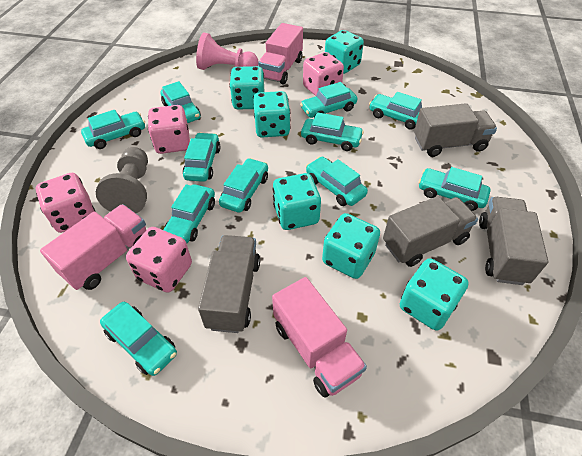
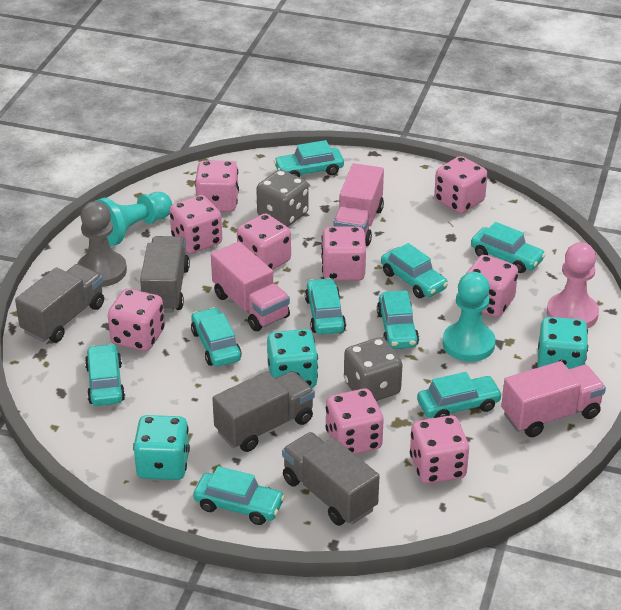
grey dice: none = 0 -> [256,170,309,227] [344,337,403,401] = 2
pink dice: [36,173,95,233] [126,227,192,292] [148,105,190,154] [303,52,344,96] = 4 -> [108,289,165,351] [170,195,222,254] [195,160,239,212] [237,213,291,270] [321,226,366,281] [325,389,384,454] [410,416,469,484] [434,156,488,213] [466,255,518,317] = 9
turquoise car: [81,110,145,149] [100,302,177,376] [160,81,201,123] [163,184,215,243] [183,132,221,182] [219,158,268,213] [300,82,357,118] [301,112,364,151] [306,156,368,206] [369,92,422,130] [418,167,490,211] = 11 -> [85,344,125,406] [191,307,242,367] [193,466,285,525] [274,140,344,177] [305,278,346,335] [377,290,419,349] [381,243,448,298] [417,372,503,418] [471,222,546,273] = 9
turquoise dice: [229,66,264,109] [253,91,290,138] [273,173,321,230] [322,213,380,279] [325,30,364,74] [400,258,469,331] = 6 -> [133,415,190,480] [267,329,318,388] [538,317,588,369] = 3
turquoise pawn: none = 0 -> [95,192,172,246] [442,272,496,362] = 2

